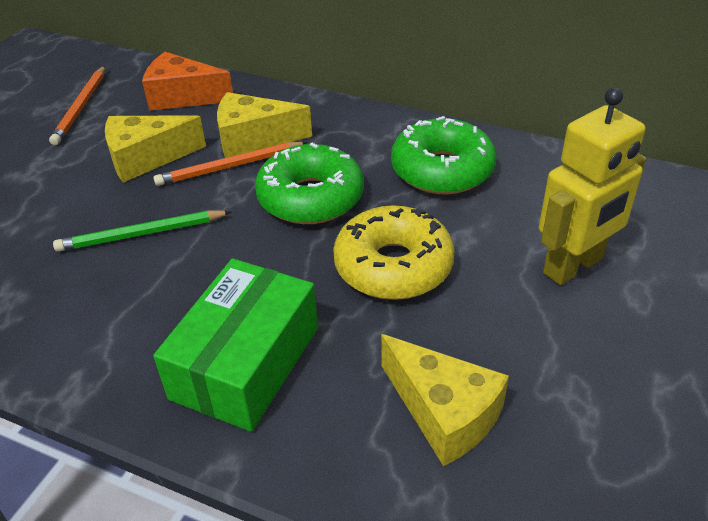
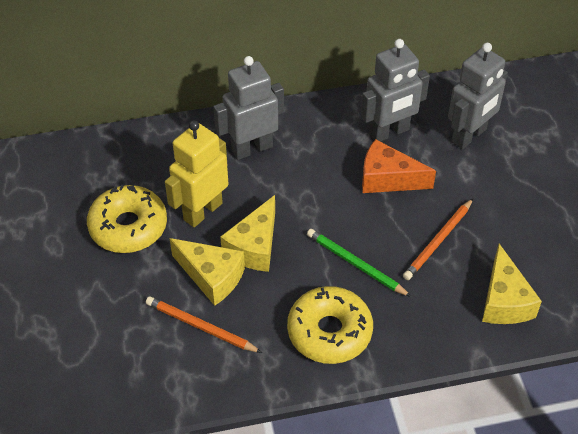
green box: [153,258,318,432] = 1 -> none = 0
green donut: [255,143,364,224] [391,116,497,194] = 2 -> none = 0
grey robot: none = 0 -> [213,56,284,160] [361,39,430,142] [448,43,508,149] = 3
yellow donut: [333,205,455,300] = 1 -> [87,184,167,253] [287,286,373,364] = 2

